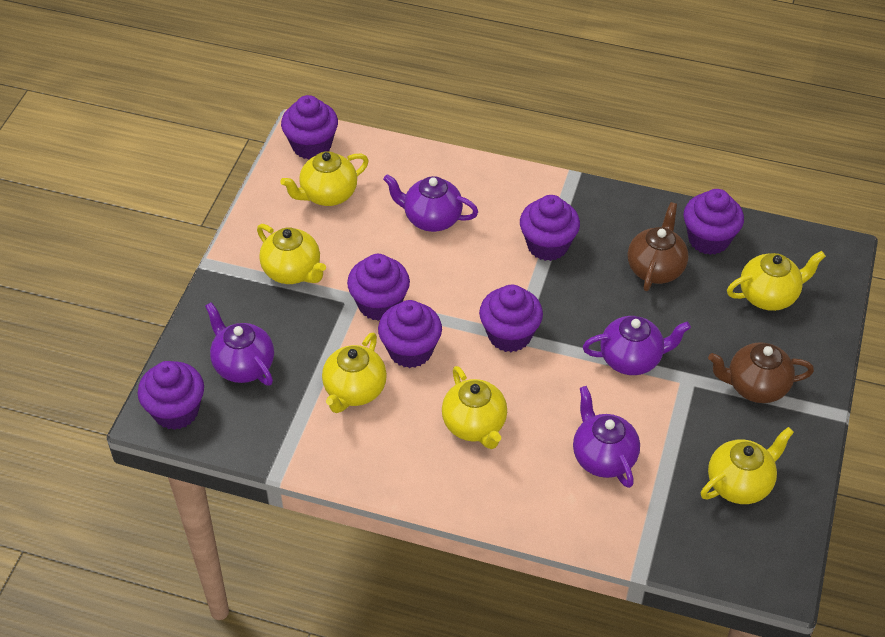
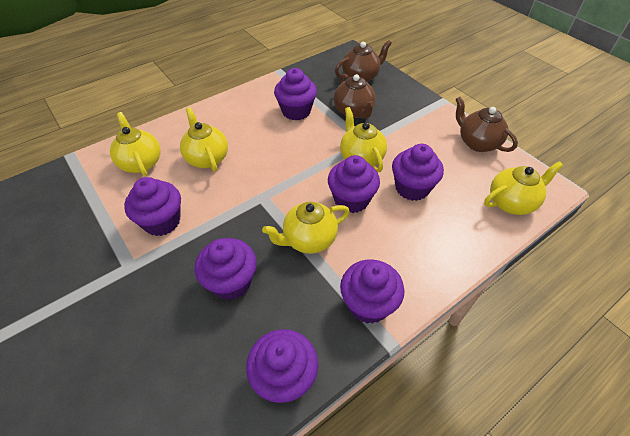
brown teapot: [628,202,689,291] [708,342,814,403] = 2 -> [334,74,376,119] [335,40,392,82] [456,97,518,152] = 3
purple teapot: [205,302,274,385] [383,174,478,232] [573,386,640,488] [583,316,691,375] = 4 -> none = 0
yellow teapot: [257,224,326,284] [280,151,369,206] [322,333,387,413] [442,366,507,449] [701,427,794,504] [727,251,826,311] = 6 -> [110,112,161,177] [180,107,228,172] [262,202,350,254] [340,107,387,172] [484,161,564,215] = 5

